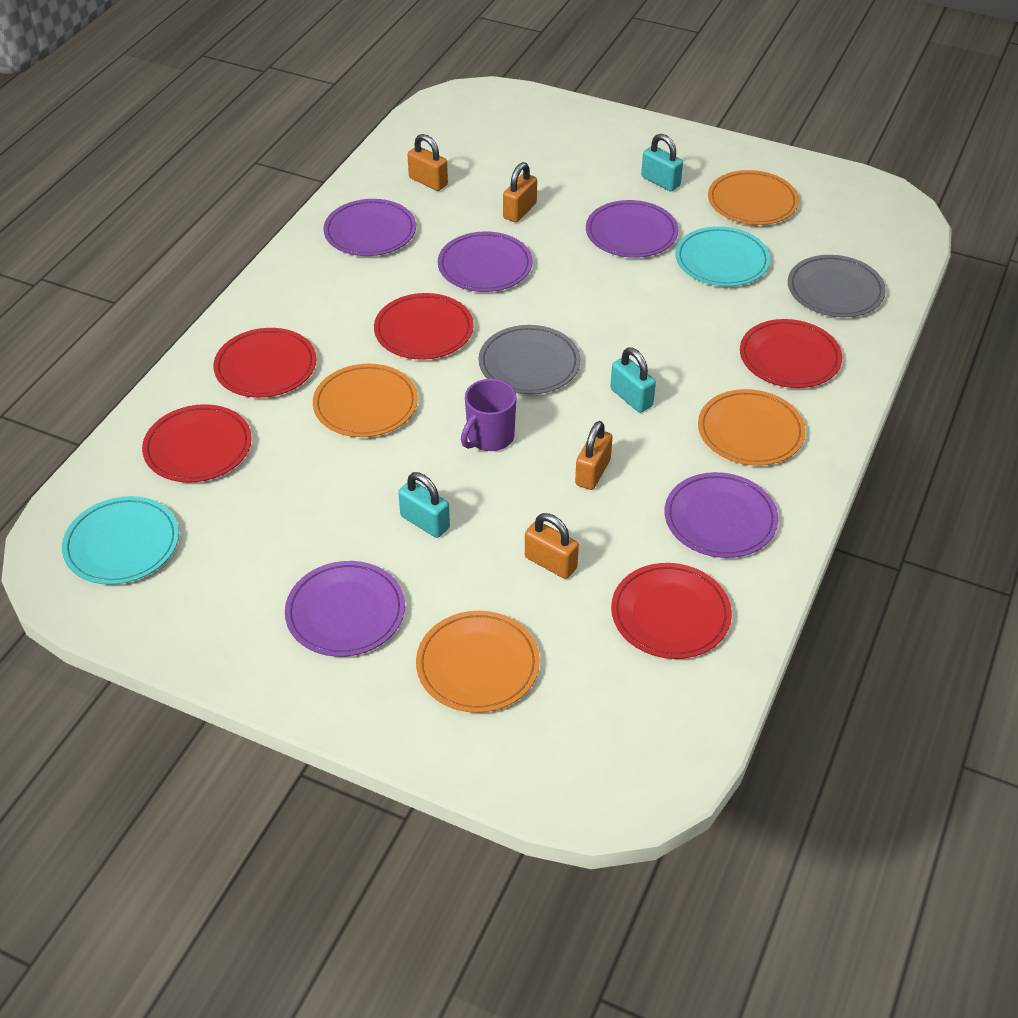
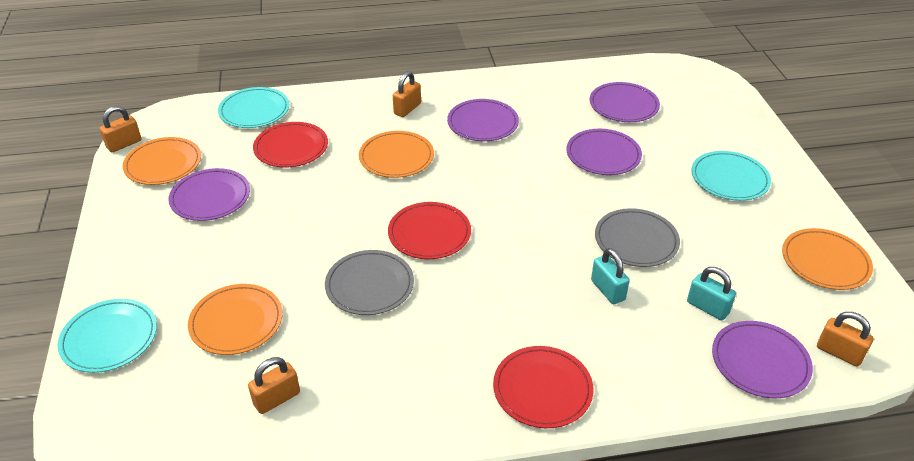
purple mug: [461,379,517,451] = 1 -> none = 0
red plate: [142,404,252,483] [213,328,316,398] [374,293,474,360] [611,563,732,659] [740,319,842,388] = 5 -> [253,122,328,167] [388,202,471,259] [493,346,593,428] = 3
turquoise padlock: [398,472,450,538] [610,347,656,413] [641,134,683,191] = 3 -> [591,248,630,304] [687,267,736,320] = 2
turquoise plate: [62,496,179,585] [675,226,771,287] = 2 -> [58,299,157,373] [218,87,289,128] [691,151,771,201] = 3

